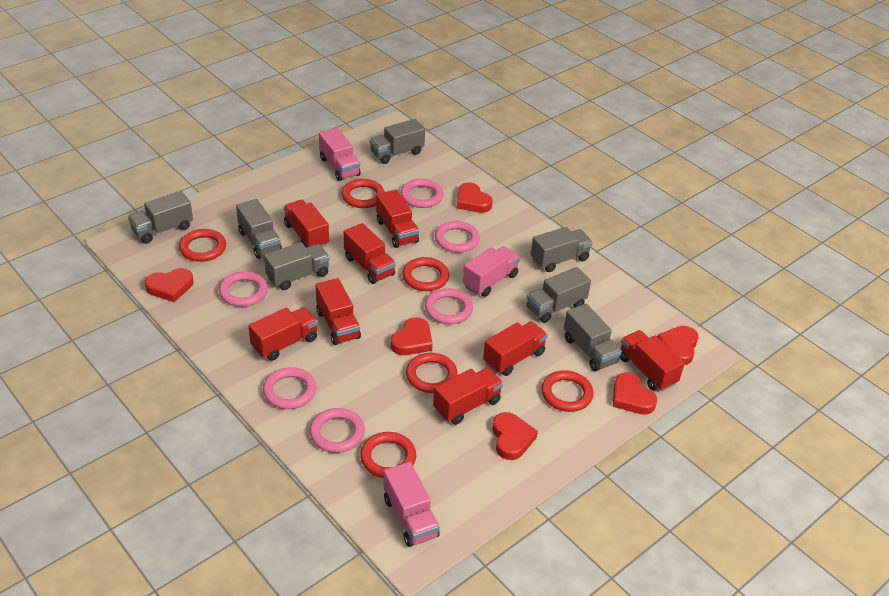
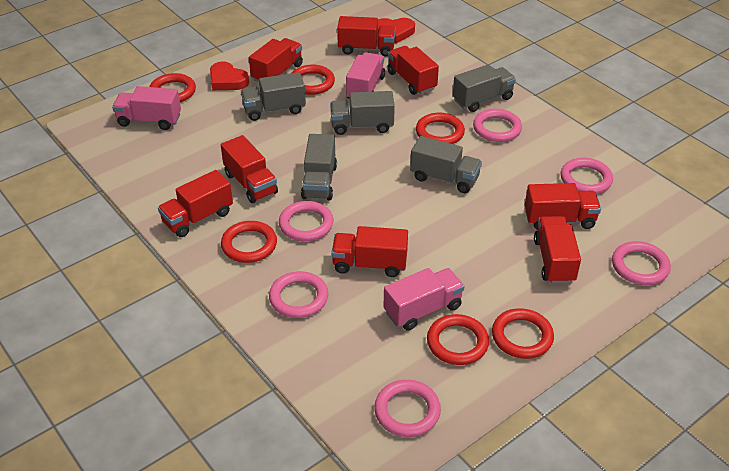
grey truck: [128,191,193,244] [236,199,282,259] [264,242,330,290] [370,119,425,164] [526,267,591,323] [531,227,593,272] [564,303,622,372] = 7 -> [241,72,306,121] [301,134,337,200] [330,91,395,135] [410,136,482,193] [453,65,516,112] = 5
red heart: [145,268,193,302] [391,317,433,355] [457,182,492,213] [492,412,538,460] [613,372,657,415] [657,326,698,365] = 6 -> [210,61,249,90] [378,18,415,43] = 2

